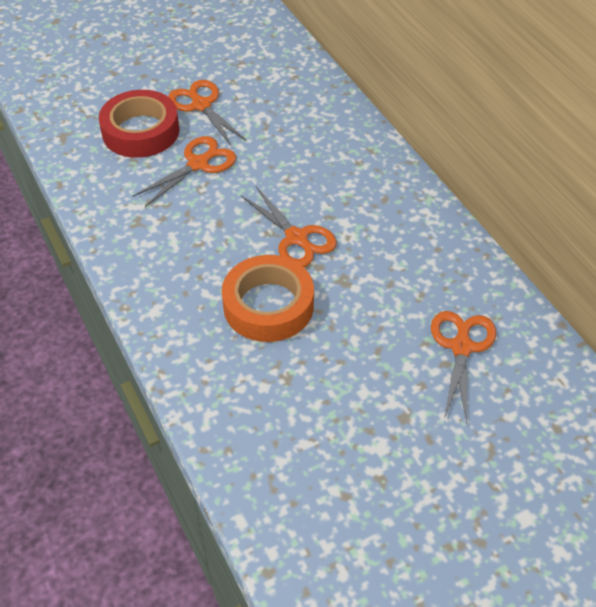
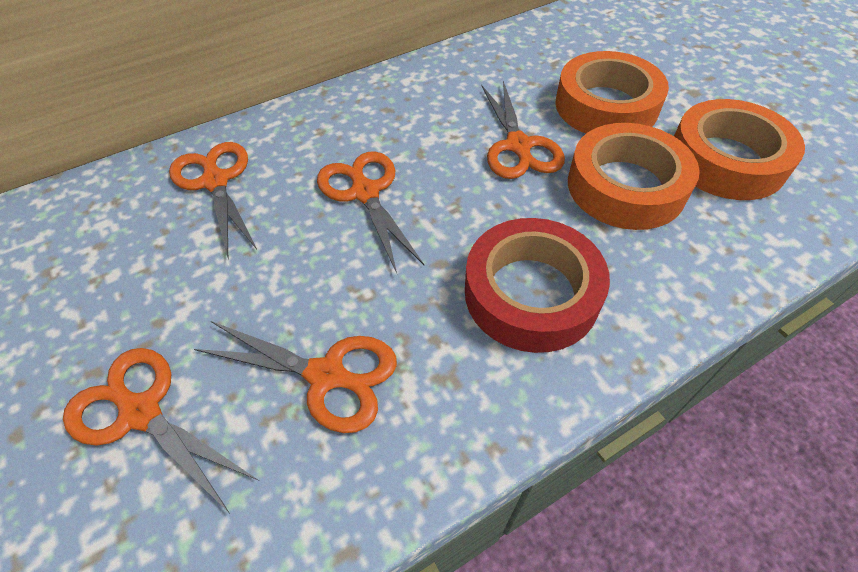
orange scissors: [133,136,236,207] [168,80,247,146] [241,186,337,267] [431,311,496,423] = 4 -> [63,348,258,512] [169,142,257,257] [194,321,397,433] [317,151,424,273] [481,81,565,179] = 5
orange tape: [222,255,314,342] = 1 -> [555,51,669,133] [568,123,700,230] [674,99,805,200] = 3

